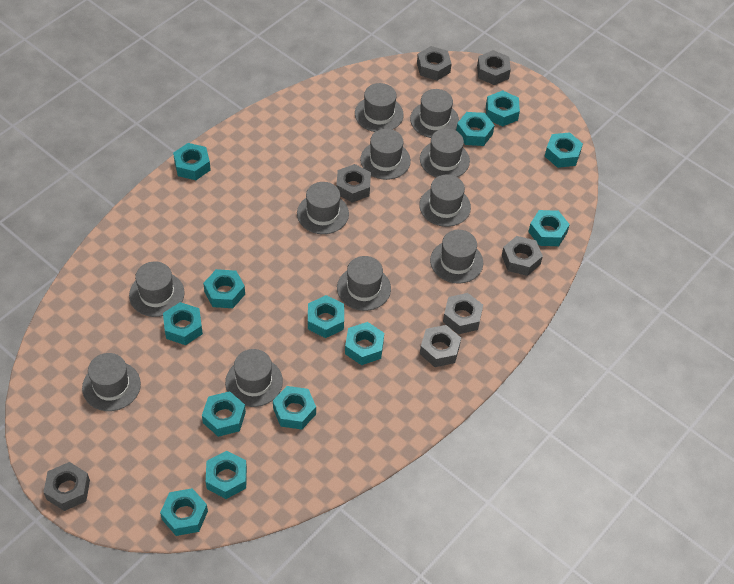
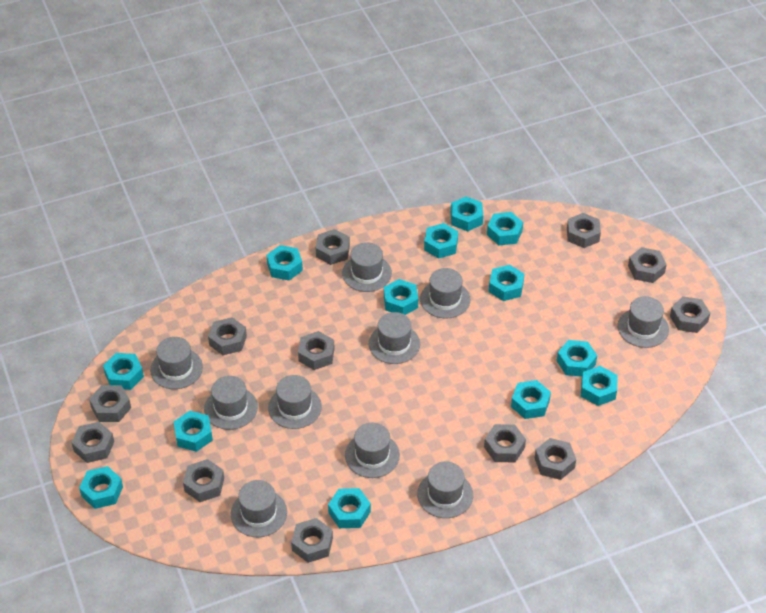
grey hat: [82,353,141,411] [129,261,185,317] [225,349,283,407] [297,182,349,234] [337,256,391,311] [355,83,404,132] [360,129,411,180] [410,89,459,138] [419,175,471,227] [420,129,470,177] [430,230,483,283] = 11 -> [150,337,203,389] [204,376,258,430] [231,480,287,537] [268,375,322,429] [342,242,392,292] [345,423,400,478] [369,312,420,364] [417,461,473,518] [420,268,470,318] [617,296,669,348] = 10
grey nut: [43,462,90,511] [336,164,371,203] [417,46,452,81] [420,325,461,367] [443,293,483,334] [477,50,511,85] [502,236,543,276] = 7 -> [72,422,114,463] [89,385,131,422] [183,459,224,502] [208,317,247,355] [291,518,333,563] [298,331,335,370] [316,229,350,265] [484,424,526,462] [535,438,576,480] [567,213,601,248] [628,247,667,283] [670,296,710,333] = 12

